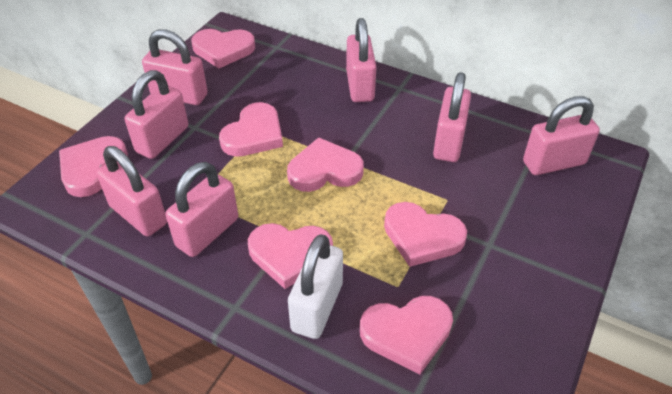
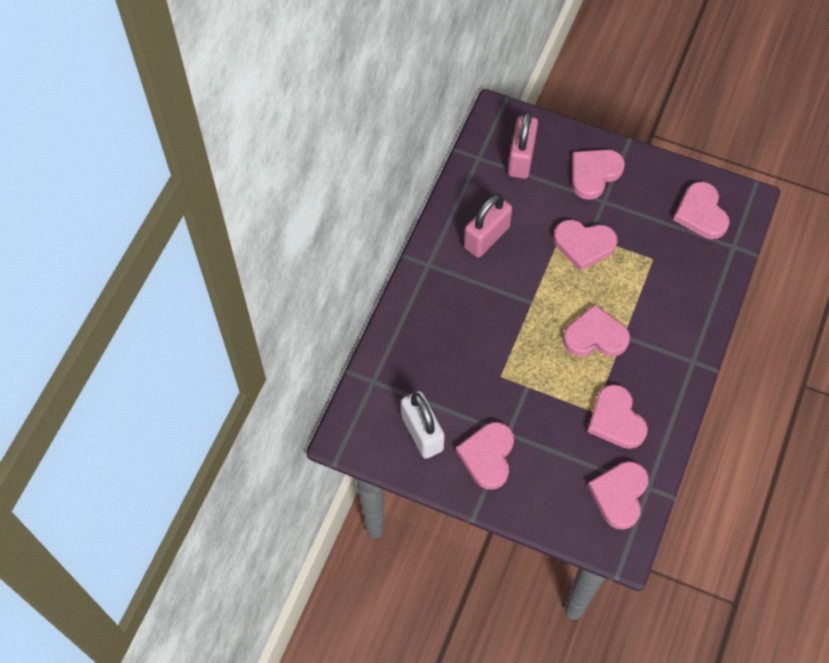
pink padlock: [96,146,167,237] [125,70,189,159] [142,29,208,105] [165,162,238,257] [346,18,377,102] [433,72,471,162] [523,96,600,175] = 7 -> [464,194,512,258] [508,111,538,179] = 2

